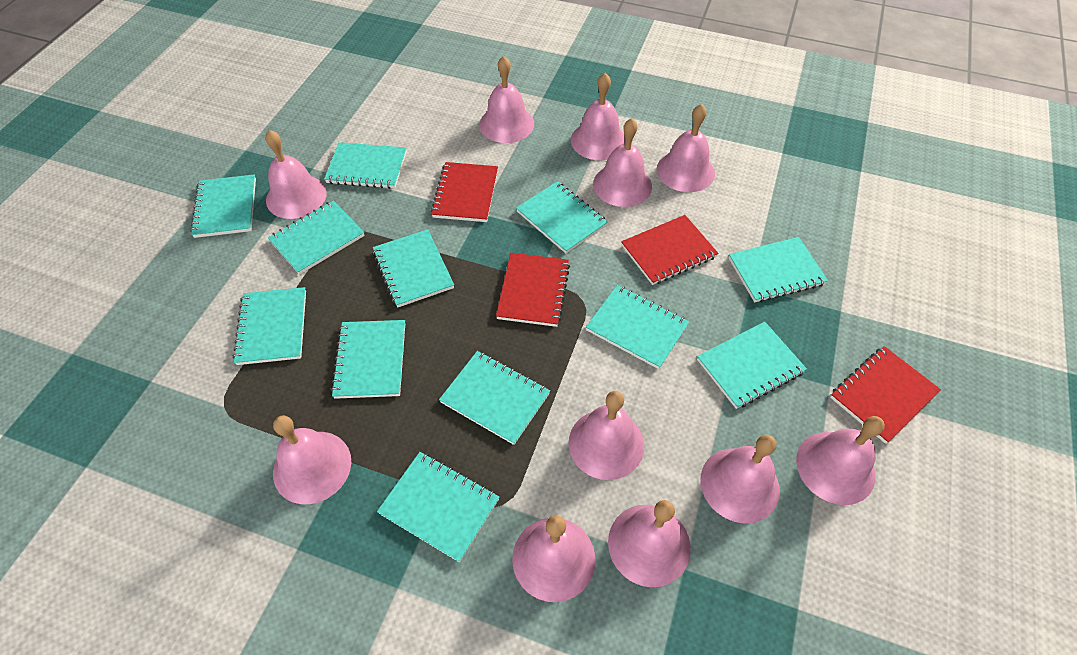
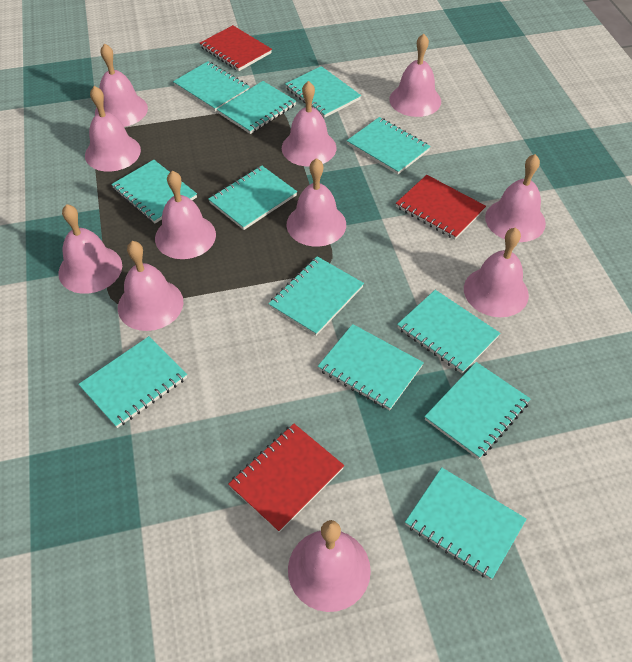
red notebook: [431,162,498,222] [496,253,570,327] [621,215,718,285] [830,346,941,444] = 4 -> [199,25,272,71] [228,424,344,532] [396,175,486,240] = 3

